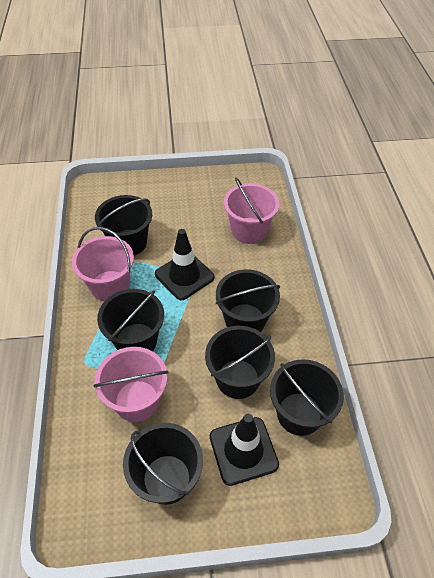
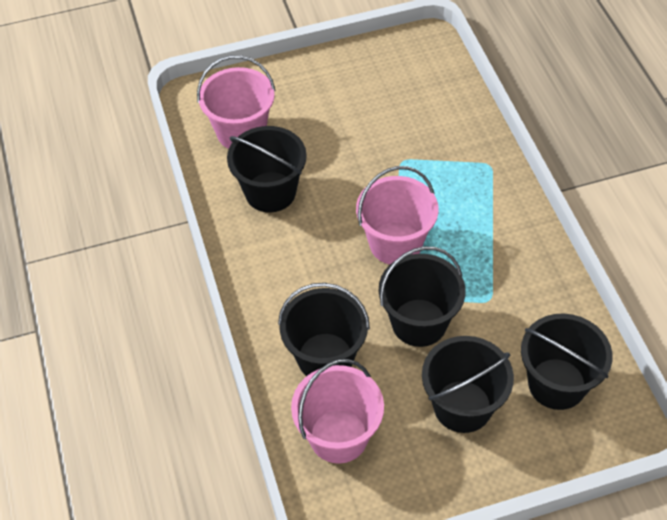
black bucket: [95,195,152,256] [97,289,164,351] [123,423,203,505] [205,326,275,399] [216,269,280,332] [270,359,344,436] = 6 -> [227,126,307,213] [278,283,370,376] [379,246,466,347] [422,336,514,433] [521,313,612,410] = 5
black traffic cone: [155,229,215,300] [210,414,279,486] = 2 -> none = 0

